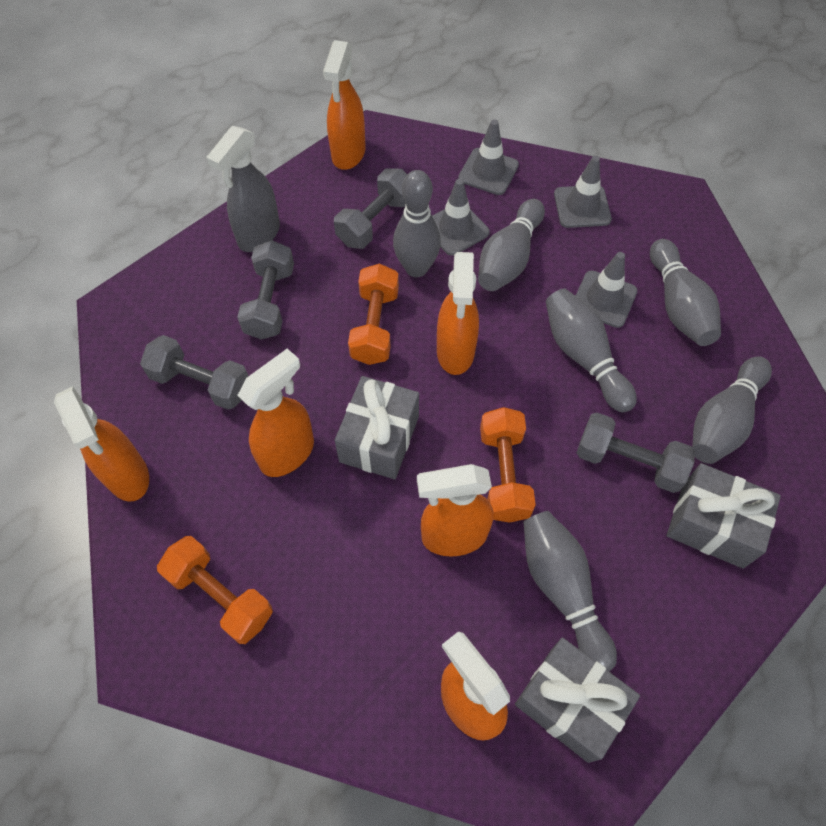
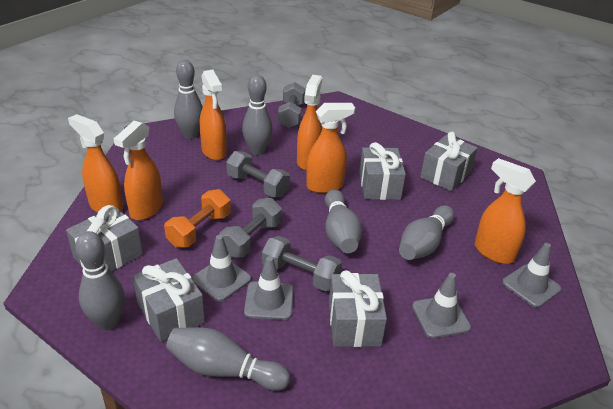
grey gift: [335,376,419,479] [515,638,640,763] [666,463,781,569] = 3 -> [66,205,143,271] [132,258,205,342] [329,270,387,347] [359,142,406,200] [420,132,478,191] = 5
grey spray bottle: [207,126,280,252] = 1 -> none = 0
orange dumbbell: [157,536,273,644] [348,264,399,365] [480,407,536,523] = 3 -> [164,189,231,248] = 1

